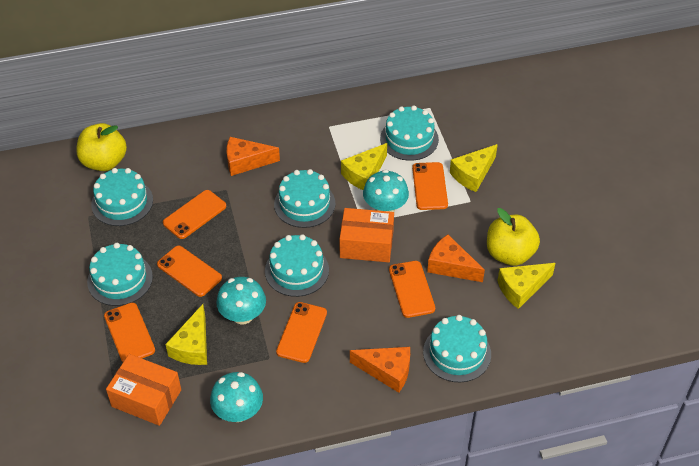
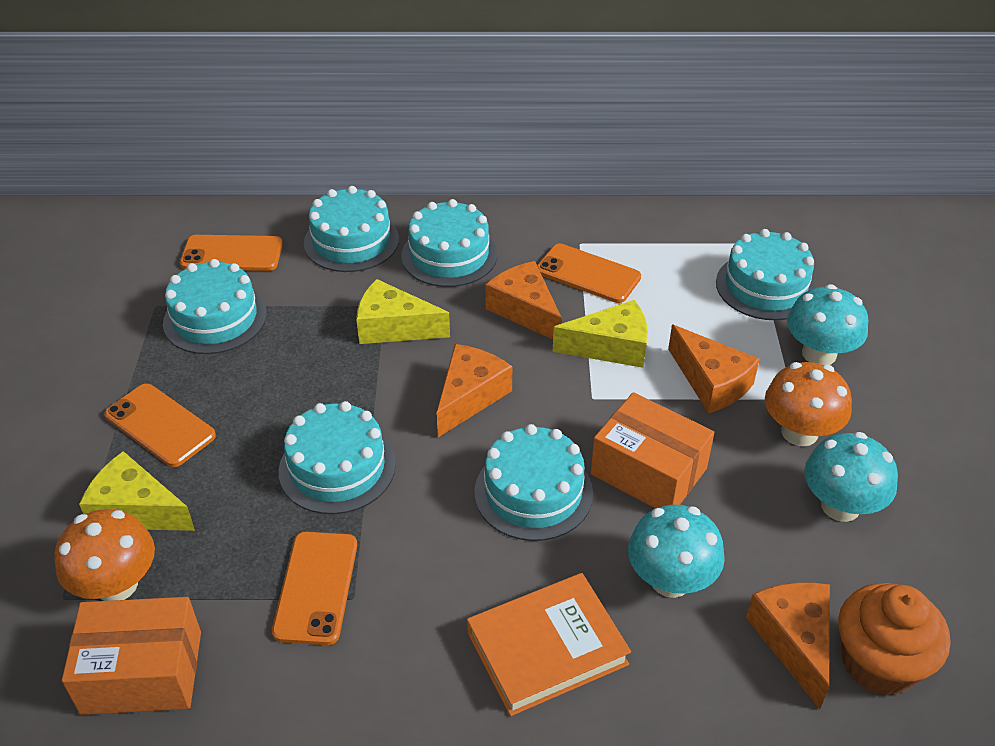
orange book: none = 0 -> [467,573,631,716] = 1
orange cheese: [227,137,280,176] [350,347,410,393] [427,235,485,282] = 3 -> [436,344,512,437] [485,261,562,339] [668,325,760,413] [746,583,830,709] = 4
orange cupcake: none = 0 -> [838,583,950,696] = 1
orange mushroom: none = 0 -> [54,509,155,601] [765,362,852,446] = 2
orange phone: [104,303,155,362] [157,246,222,297] [163,190,226,239] [276,302,327,363] [389,261,435,318] [412,162,448,210] = 6 -> [105,384,216,467] [180,235,283,271] [272,532,357,645] [537,243,641,303] = 4
yellow apple: [76,123,127,171] [487,208,540,266] = 2 -> none = 0
yellow cheese: [165,304,207,365] [341,143,387,190] [450,144,498,192] [497,263,555,309] = 4 -> [79,451,195,531] [356,279,450,344] [553,300,648,368] = 3

